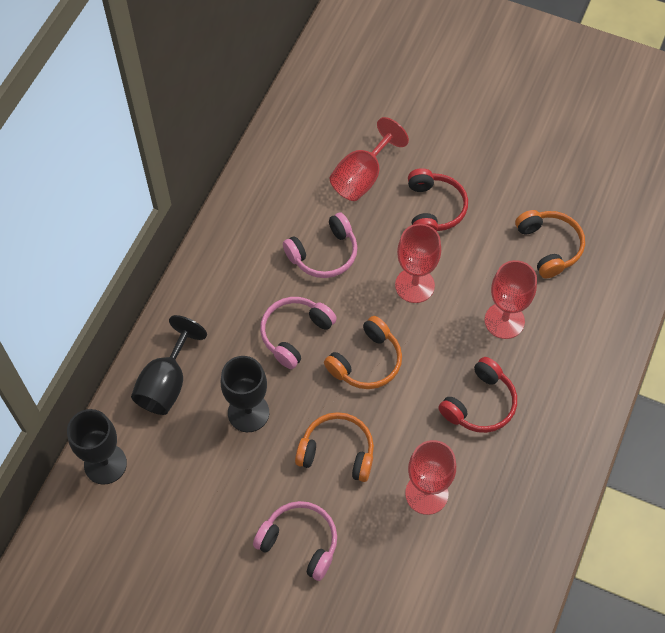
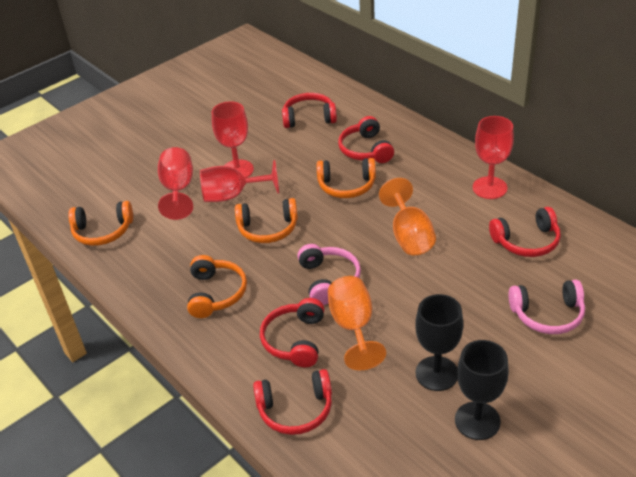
black goblet: [67,409,127,485] [131,315,207,415] [221,356,269,432] = 3 -> [415,294,463,391] [455,340,509,440] = 2
orange goblet: none = 0 -> [328,276,386,370] [379,178,436,255] = 2
orange headphones: [295,412,374,482] [324,316,402,389] [515,210,585,278] = 3 -> [68,201,133,246] [187,255,247,318] [235,198,298,243] [317,158,376,198] = 4
pink headphones: [253,501,337,581] [260,297,337,369] [283,212,358,278] = 3 -> [297,244,361,305] [508,280,585,334] = 2
red headphones: [408,168,468,231] [439,357,517,433] = 2 -> [253,369,332,435] [260,298,324,367] [282,93,337,128] [338,116,394,163] [489,207,561,257] = 5

